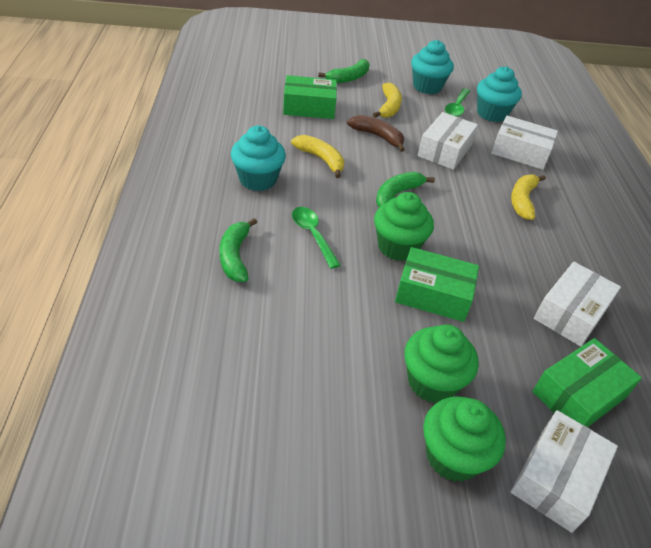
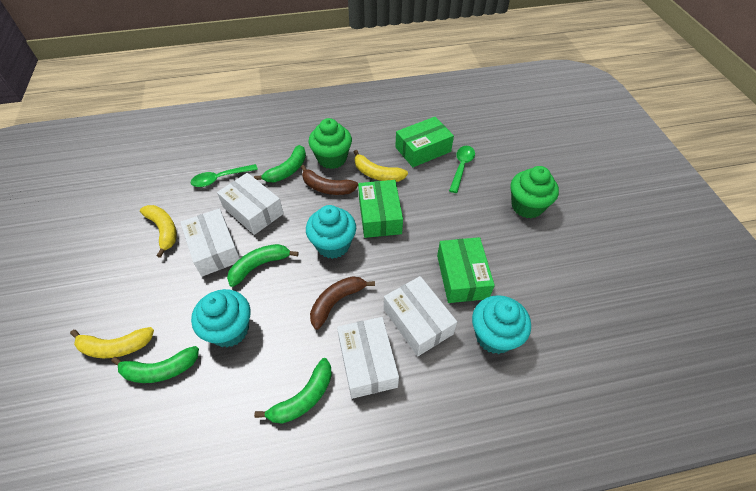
brown banana: [347,115,405,152] = 1 -> [301,165,358,195] [310,276,375,330] = 2
green banana: [220,218,257,282] [318,59,369,83] [376,172,435,207] = 3 -> [111,346,199,383] [227,244,299,287] [254,145,306,182] [254,358,332,424] = 4
green cupcake: [374,192,434,261] [404,324,479,403] [423,396,506,482] = 3 -> [309,118,352,169] [510,166,559,218] = 2

